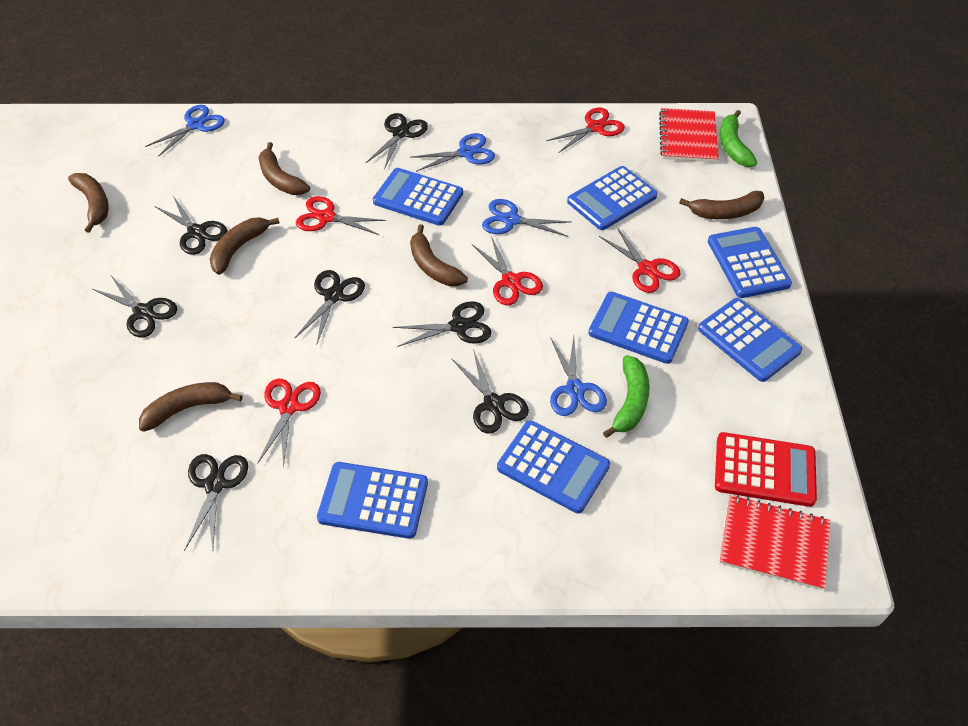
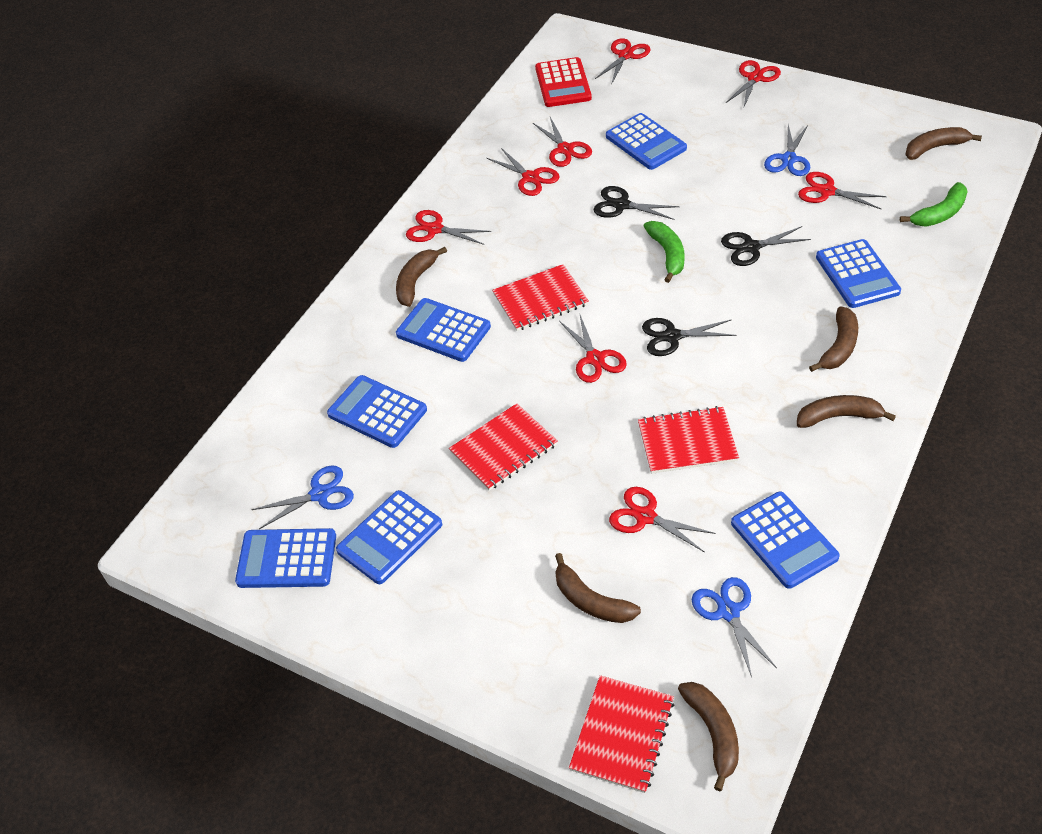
black scissors: [92,276,177,337] [155,196,228,255] [184,454,248,551] [294,270,365,346] [366,113,428,170] [393,301,491,347] [452,349,529,433] = 7 -> [593,186,680,220] [642,318,736,356] [721,226,811,266] = 3
blue scissors: [145,105,225,157] [410,133,495,172] [482,199,572,237] [550,336,607,416] = 4 -> [251,465,354,529] [691,577,777,677] [764,125,810,176] = 3
red notebook: [659,108,719,162] [719,495,830,590] = 2 -> [449,403,558,491] [492,264,589,331] [569,675,674,793] [638,406,739,474] = 4
red scissors: [257,379,321,468] [296,196,386,235] [472,236,543,305] [546,108,625,153] [599,226,680,293] = 5 -> [406,210,491,245] [487,148,559,196] [533,117,592,167] [559,313,627,383] [595,38,651,85] [609,487,716,552] [726,60,781,109] [798,172,887,209] = 8

